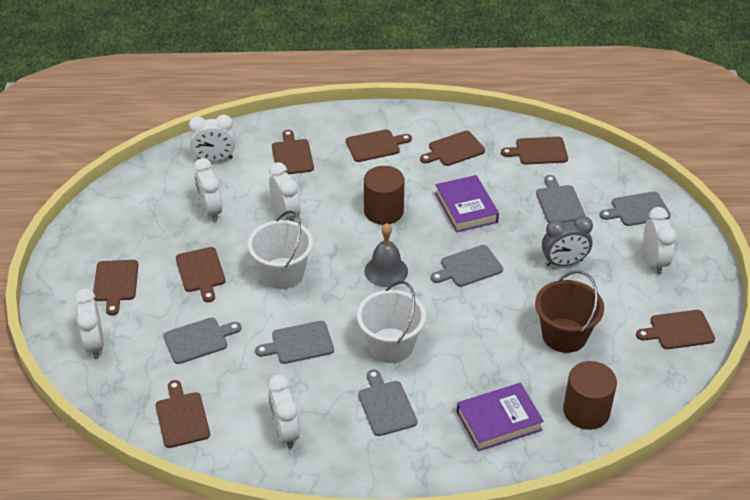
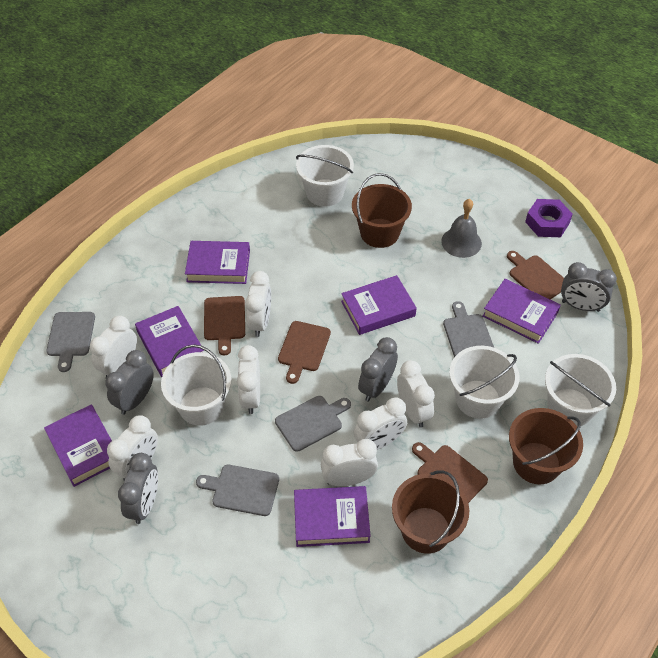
brown bucket: [535,270,604,353] = 1 -> [352,173,412,248] [392,470,469,554] [509,408,583,484] = 3
brown cutting board: [93,260,139,315] [155,380,210,448] [176,247,225,302] [272,130,314,174] [346,129,412,162] [420,131,485,166] [501,137,568,165] [636,310,715,349] = 8 -> [204,296,245,355] [278,321,331,384] [412,442,488,503] [507,251,564,299] = 4
brown cylinder: [364,166,405,225] [563,361,617,430] = 2 -> none = 0
grey clock: [542,216,593,266] = 1 -> [105,350,154,415] [118,453,158,524] [358,337,398,402] [561,262,617,312] = 4
grey cutting board: [163,317,242,364] [255,321,334,364] [358,369,417,436] [430,245,503,287] [536,175,585,223] [600,192,671,226] = 6 -> [46,312,95,372] [196,465,279,516] [275,396,351,452] [443,301,494,357] = 4
purple book: [435,175,499,232] [457,383,544,451] = 2 -> [44,405,112,487] [135,306,204,377] [185,241,250,284] [294,486,371,547] [341,275,417,335] [483,279,561,344] = 6
purple nut: none = 0 -> [525,199,573,237] = 1
white bucket: [248,211,313,289] [357,281,426,363] = 2 -> [161,344,231,426] [296,145,354,207] [449,346,520,419] [545,354,616,426] = 4
white clock: [75,288,104,359] [189,115,236,161] [194,158,222,222] [268,375,300,449] [269,162,300,222] [644,207,676,274] = 6 -> [90,316,137,377] [107,415,158,481] [237,345,260,414] [245,271,271,337] [321,439,378,486] [354,397,407,450] [397,360,435,428] = 7

